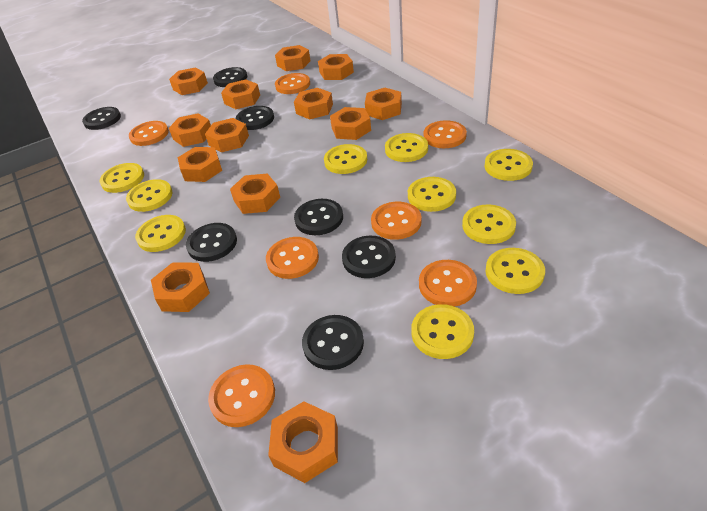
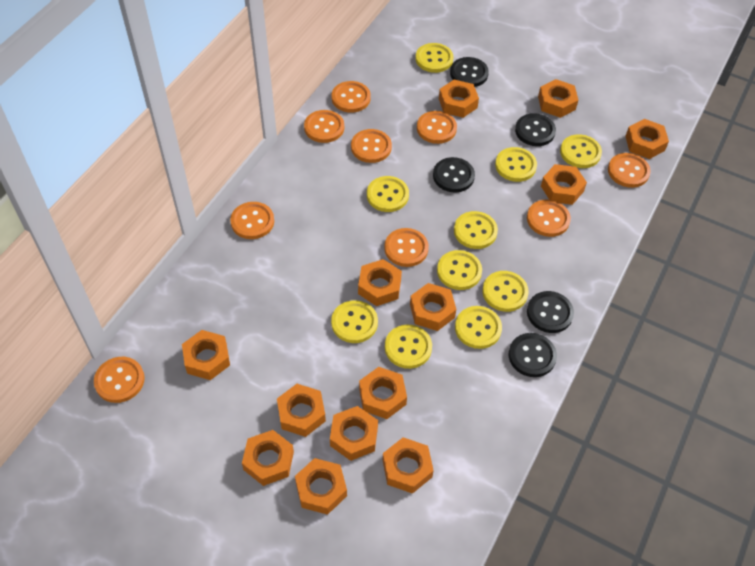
black button: [82,107,121,130] [186,223,237,262] [213,67,247,87] [236,106,274,130] [294,199,343,235] [302,315,364,370] [342,236,396,278] = 7 -> [433,157,475,192] [450,57,489,87] [509,333,557,377] [515,113,556,146] [527,291,574,333] = 5
orange button: [129,121,169,146] [208,364,275,427] [266,237,319,279] [275,73,310,94] [371,202,422,240] [419,260,477,307] [424,120,467,148] = 7 -> [94,357,145,403] [230,202,274,239] [304,110,344,143] [332,81,371,113] [351,129,392,163] [384,228,429,267] [417,111,457,144] [527,200,571,237] [608,153,651,188] = 9

